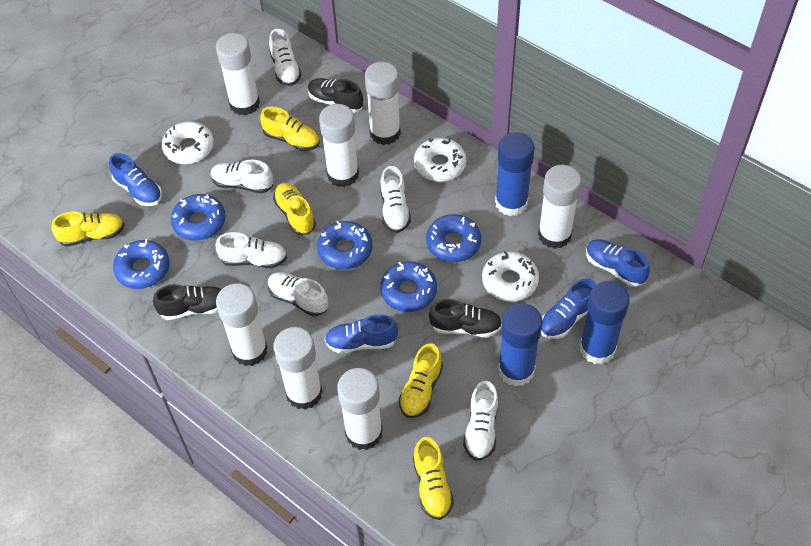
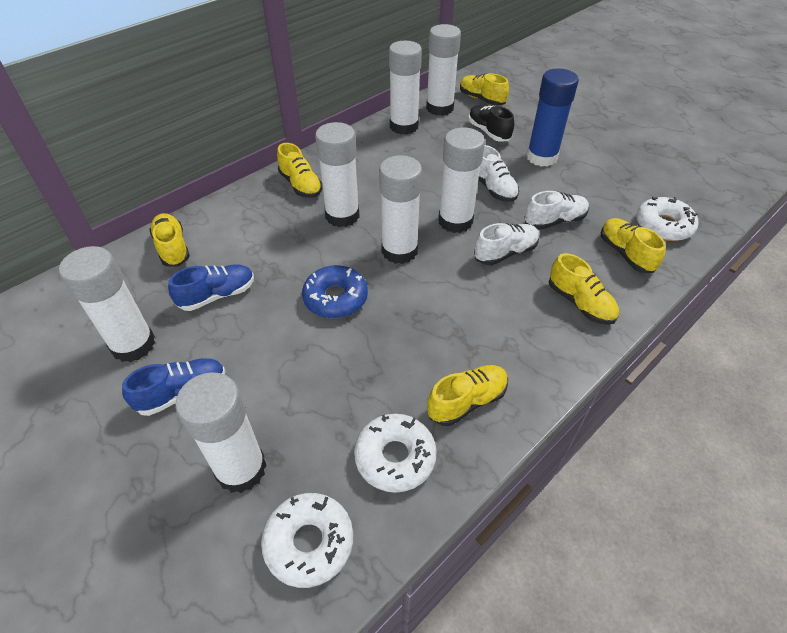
black shoe: [153,284,222,320] [308,78,363,113] [429,299,502,337] = 3 -> [468,105,514,142] = 1
blue donut: [113,239,170,289] [171,194,226,240] [317,221,373,269] [380,262,437,312] [426,214,481,262] = 5 -> [302,265,368,318] = 1
blue glue stick: [495,132,534,216] [498,303,542,387] [580,281,630,364] = 3 -> [526,68,579,167] = 1
blue shoe: [109,153,162,206] [324,314,398,354] [541,278,596,339] [586,239,650,287] = 4 -> [122,358,225,416] [168,264,254,311] = 2
white shoe: [211,160,273,193] [215,232,287,268] [268,272,328,316] [269,29,302,86] [380,166,411,233] [463,381,498,461] = 6 -> [474,223,540,265] [478,145,519,202] [524,191,589,230] = 3
yellow shoe: [51,212,125,247] [260,107,320,151] [273,183,316,235] [399,343,443,418] [413,437,454,520] = 5 -> [149,213,190,267] [277,143,323,198] [427,365,508,426] [460,73,509,106] [549,253,619,325] [601,218,666,273] = 6

